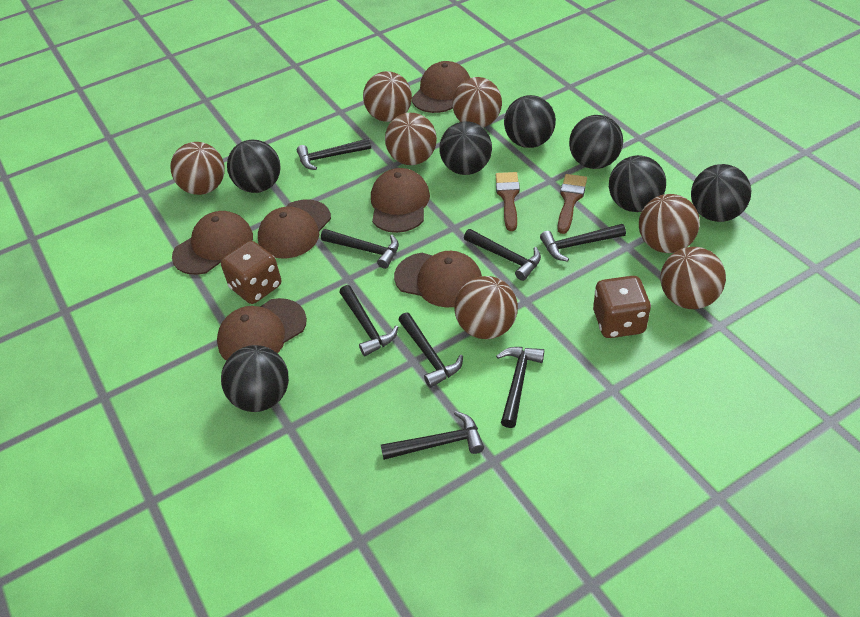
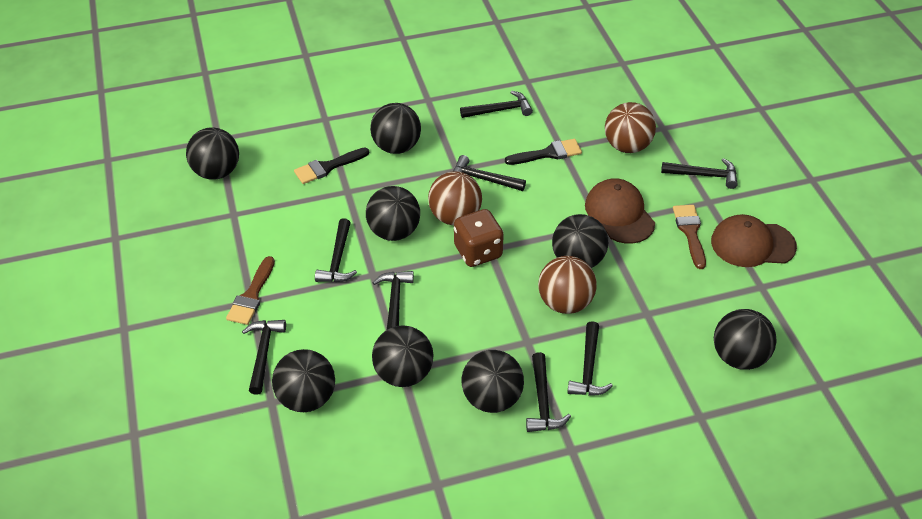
black ball: [221,345,289,412] [227,140,281,193] [439,121,492,175] [504,95,556,148] [569,115,623,169] [609,155,666,212] [691,164,751,222] = 7 -> [186,127,239,180] [272,349,335,412] [366,186,420,241] [370,103,421,154] [372,325,433,387] [461,350,524,413] [552,214,608,268] [714,309,777,370] = 8
black brush: none = 0 -> [294,148,369,184] [505,139,582,165] = 2
brown ball: [170,142,225,195] [363,71,412,122] [385,113,437,165] [452,77,502,127] [454,276,518,339] [639,194,700,253] [660,247,726,309] = 7 -> [428,171,482,225] [538,256,597,314] [605,102,656,153] = 3
brown cap: [172,211,253,275] [217,298,307,361] [258,200,331,259] [371,168,430,233] [394,251,482,308] [412,61,470,113] = 6 -> [585,178,655,243] [711,214,797,267] = 2
brown dice: [221,241,281,304] [593,276,651,338] = 2 -> [454,209,504,267] = 1

